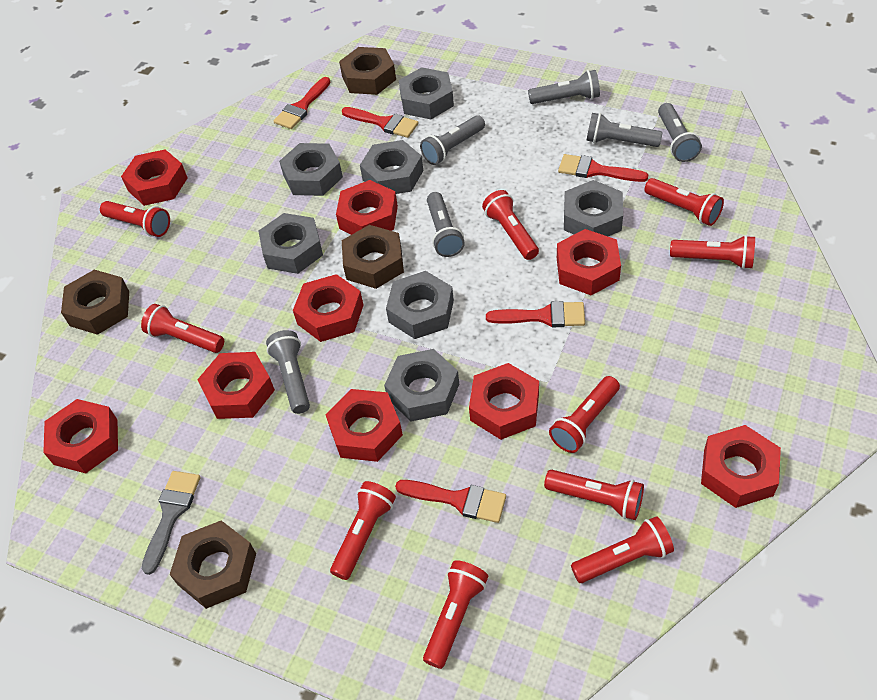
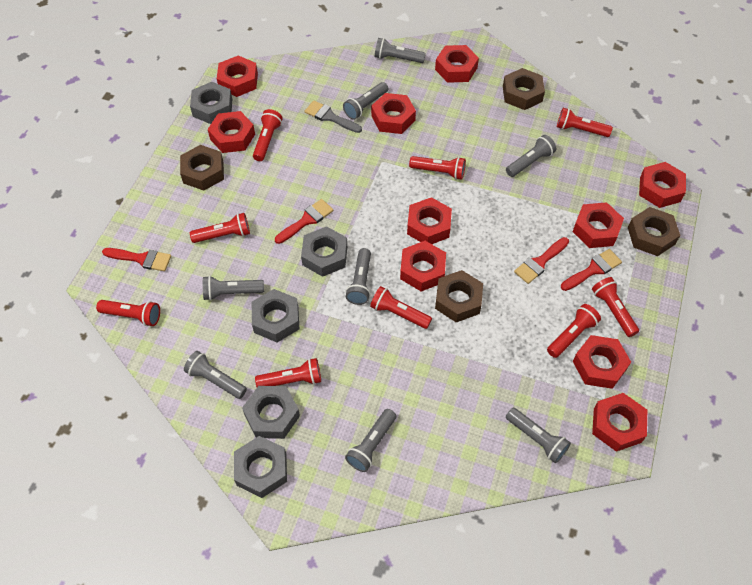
grey flashlight: [266,330,310,414] [420,115,485,165] [427,192,465,257] [528,70,600,104] [586,113,663,147] [658,103,702,162] = 6 -> [184,351,247,399] [203,276,264,301] [343,82,388,120] [345,409,396,472] [346,248,371,305] [375,38,426,63] [506,135,556,177] [506,408,571,463] = 8
grey nut: [258,213,323,274] [279,143,343,196] [360,140,423,194] [384,349,459,422] [386,271,454,339] [399,67,454,119] [564,180,623,236] = 7 -> [190,82,232,124] [234,436,287,498] [242,386,300,439] [252,289,299,343] [301,226,347,277] = 5
red brush: [274,77,330,129] [342,107,418,138] [395,480,506,523] [486,301,585,327] [558,154,648,182] = 5 -> [102,248,171,271] [275,199,333,244] [514,237,569,284] [561,249,622,291] = 4
red flashlight: [100,201,170,237] [141,304,224,353] [330,481,396,580] [423,560,488,669] [482,190,539,260] [544,470,644,520] [549,376,620,453] [571,516,674,583] [644,178,724,226] [670,235,755,269] = 10 -> [96,300,160,326] [190,213,250,243] [253,109,283,161] [255,358,321,387] [370,286,432,329] [409,156,466,180] [547,304,601,358] [557,108,613,137] [592,277,639,337] = 9
red nut: [43,399,118,473] [121,149,187,206] [197,352,275,419] [293,274,364,342] [325,389,403,462] [336,180,398,235] [469,363,539,440] [557,229,621,295] [701,425,781,508] = 9 -> [208,111,255,153] [217,56,258,97] [371,93,416,134] [400,241,446,292] [407,197,452,244] [435,45,479,83] [573,202,624,248] [573,335,631,389] [592,393,647,452] [639,162,686,208] = 10

